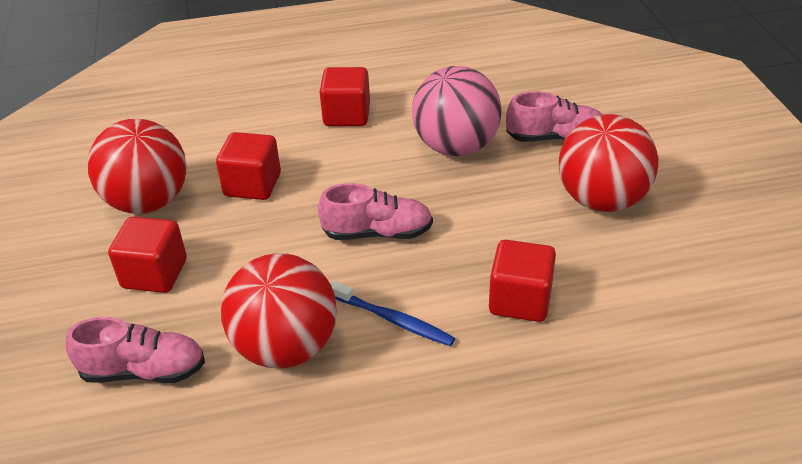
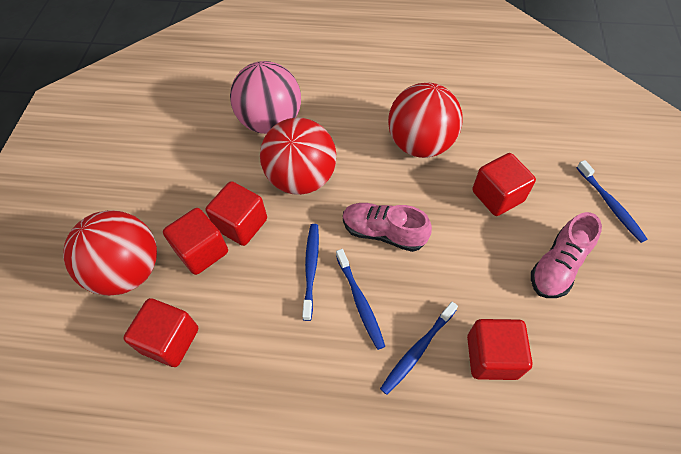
blue toothbrush: [331,281,455,346] = 1 -> [302,224,319,321] [336,249,385,350] [380,302,458,395] [577,160,648,243] = 4
pink shoe: [66,317,205,383] [318,183,433,240] [506,91,602,142] = 3 -> [343,203,432,252] [531,212,602,298] = 2
red cube: [108,217,187,293] [216,132,281,200] [319,67,370,126] [489,240,556,322] = 4 -> [123,298,198,367] [163,208,228,275] [206,181,267,246] [467,319,532,380] [472,153,536,216] = 5

